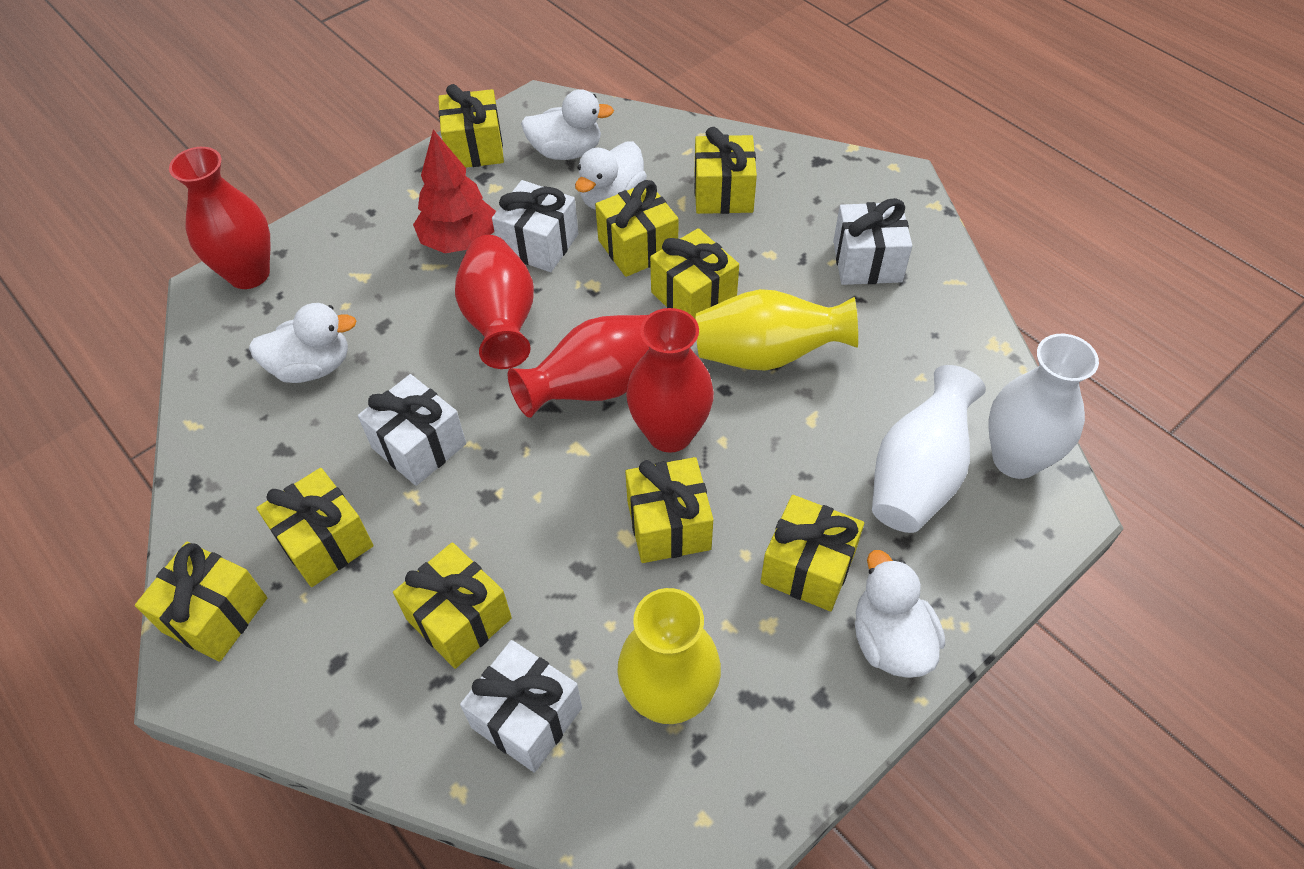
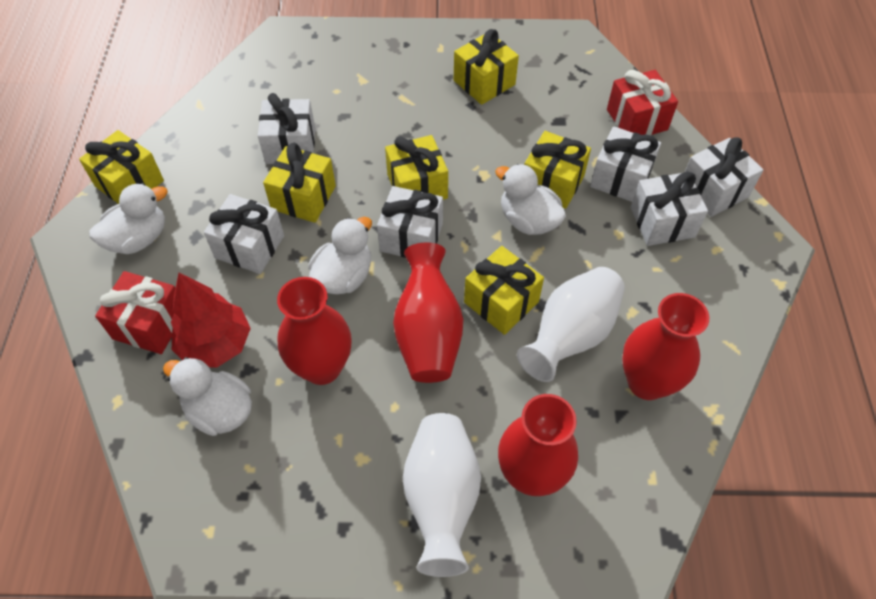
red gift: none = 0 -> [95,271,175,354] [607,70,678,135] = 2
white gift: [358,374,466,486] [460,640,582,772] [492,180,579,272] [833,198,912,285] = 4 -> [204,194,284,274] [258,93,315,164] [377,186,443,258] [590,126,661,202] [631,172,708,246] [685,137,763,217] = 6
yellow gift: [135,542,267,662] [257,468,373,587] [393,542,512,669] [438,84,504,168] [595,180,678,277] [625,457,713,563] [650,228,739,319] [694,127,757,214] [761,495,864,611] = 9 -> [79,130,164,204] [263,143,336,223] [385,135,448,200] [454,29,519,105] [464,246,544,335] [524,131,591,209] = 6
yellow vase: [617,588,721,724] [695,289,858,371] = 2 -> none = 0

